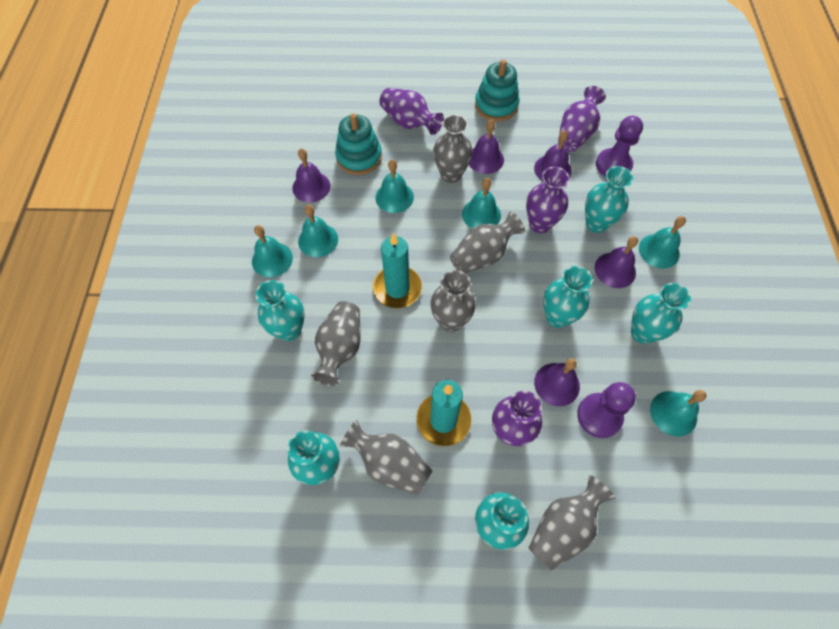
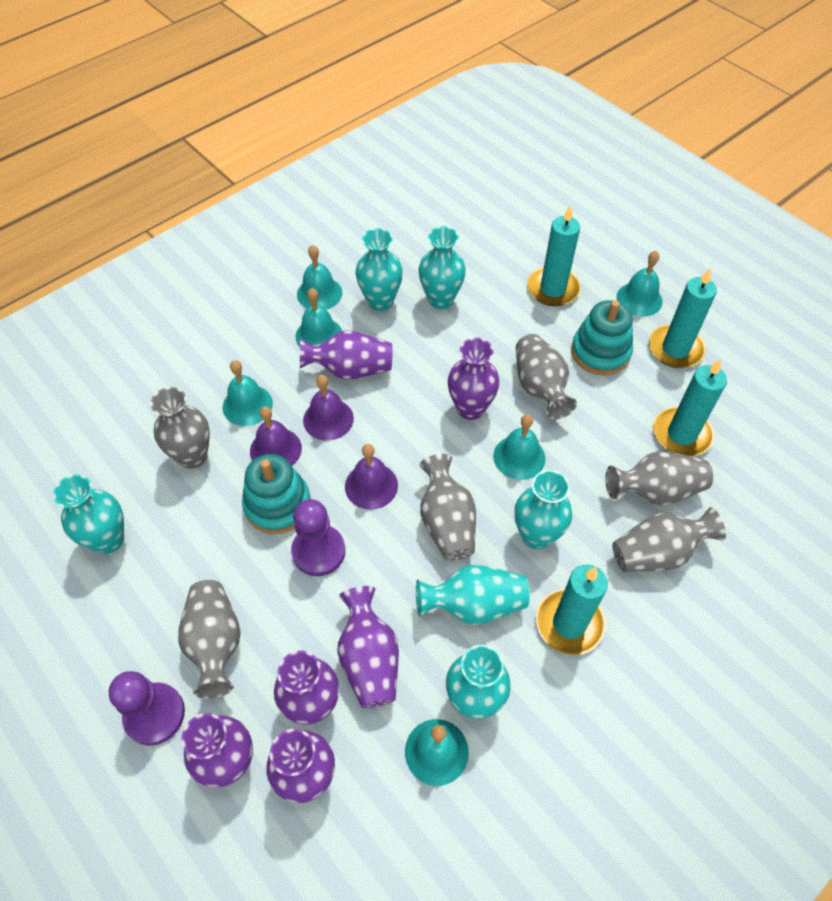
purple bell: [292,149,330,203] [469,119,504,174] [534,130,572,182] [534,359,580,406] [594,236,638,288] = 5 -> [250,406,302,466] [303,375,354,441] [345,444,398,510] = 3
purple vase: [379,88,444,135] [492,391,542,446] [526,167,570,233] [558,86,606,152] = 4 -> [181,713,253,787] [266,729,335,803] [274,650,339,725] [300,330,392,380] [337,586,399,708] [448,338,500,420] = 6
turquoise candle: [373,233,422,308] [416,380,471,446] = 2 -> [527,205,581,306] [536,564,608,655] [649,268,717,368] [653,359,727,456] = 4

